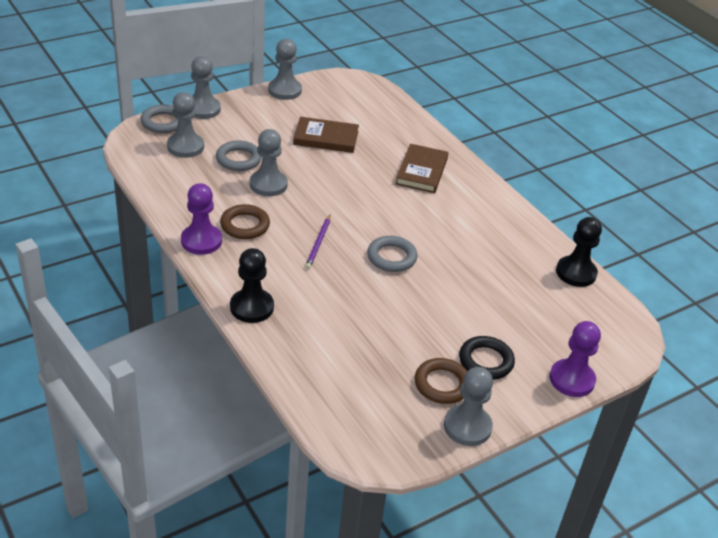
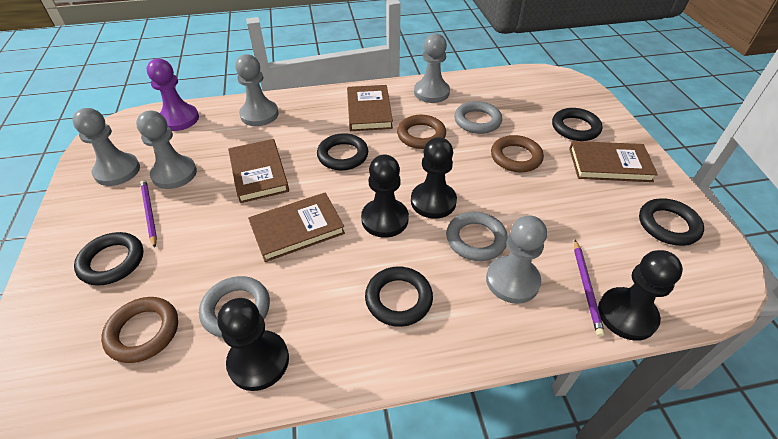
black pawn: [230,248,274,323] [556,217,602,287] = 2 -> [217,298,289,391] [361,155,409,238] [411,137,457,219] [598,250,683,341] = 4
black ring: [459,336,515,380] = 1 -> [74,232,143,286] [317,133,368,170] [365,266,433,327] [552,108,602,141] [639,198,704,246] = 5
brown book: [293,117,359,153] [395,144,448,193] = 2 -> [228,139,289,203] [248,192,345,262] [347,85,393,131] [569,141,658,182] = 4
brown ring: [220,204,270,239] [415,358,467,404] = 2 -> [101,297,178,363] [397,115,446,149] [491,135,544,172] = 3
purple pawn: [181,183,222,255] [550,321,601,397] = 2 -> [147,59,199,131] = 1
purple pencil: [305,215,331,269] = 1 -> [140,180,157,248] [574,240,605,337] = 2

